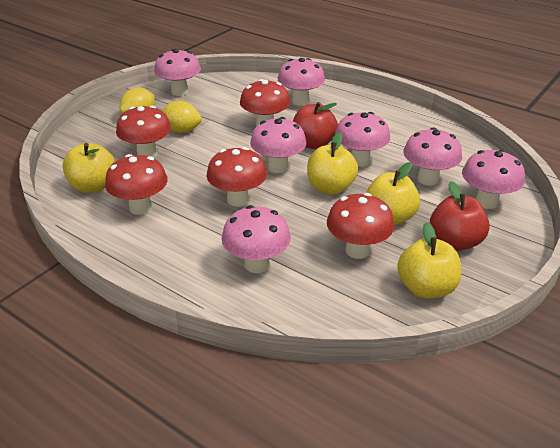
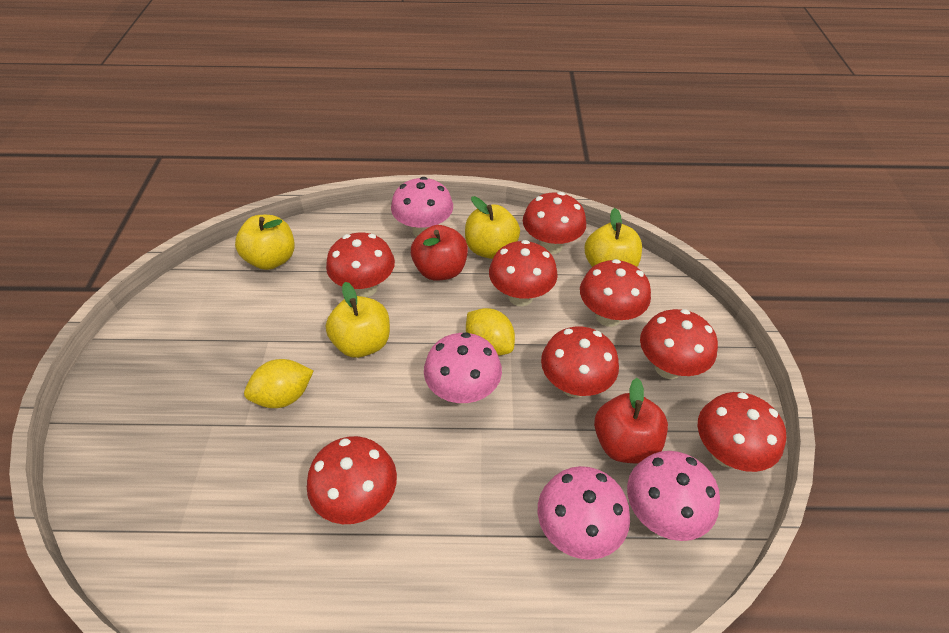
pink mushroom: [154,49,201,96] [221,205,291,273] [250,117,306,173] [278,58,325,106] [335,112,390,167] [403,127,462,186] [462,149,525,209] = 7 -> [391,177,453,237] [424,332,502,404] [538,466,630,560] [627,451,720,541] = 4
red mushroom: [105,154,168,215] [116,106,171,158] [207,147,267,207] [240,79,290,126] [327,193,394,259] = 5 -> [307,436,397,524] [326,233,395,297] [489,240,558,306] [523,192,586,254] [541,327,619,398] [580,259,651,327] [640,309,718,379] [697,392,786,472] = 8

